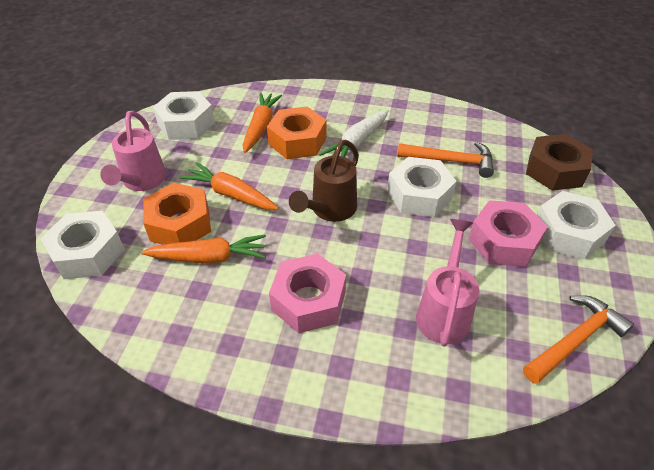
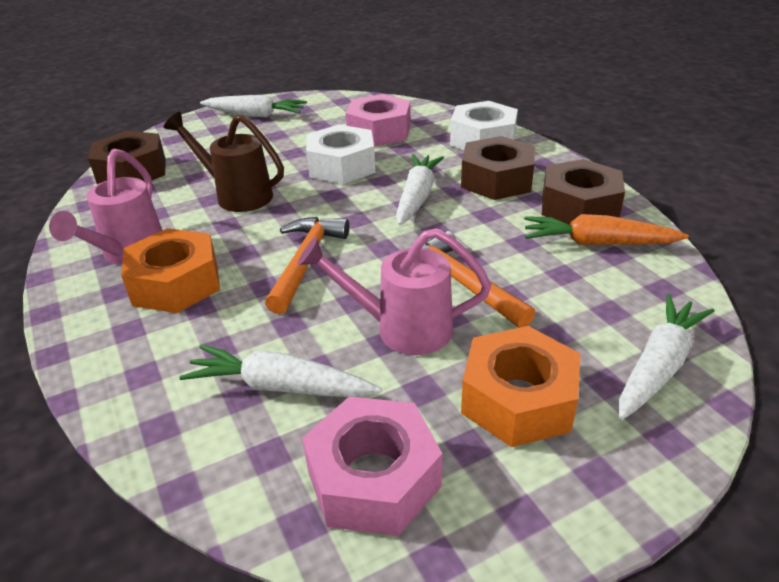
brown nut: [526,134,593,191] = 1 -> [88,131,166,185] [461,136,535,200] [542,159,625,225] = 3
orange carrot: [141,235,266,263] [180,162,279,210] [243,92,282,153] = 3 -> [524,214,689,245] = 1
white carrot: [319,110,389,157] = 1 -> [179,345,382,397] [200,95,307,117] [396,154,444,225] [619,294,714,420] = 4
white nut: [41,211,125,279] [153,91,215,140] [387,157,456,217] [537,191,616,260] = 4 -> [306,124,375,184] [450,101,518,150] = 2

